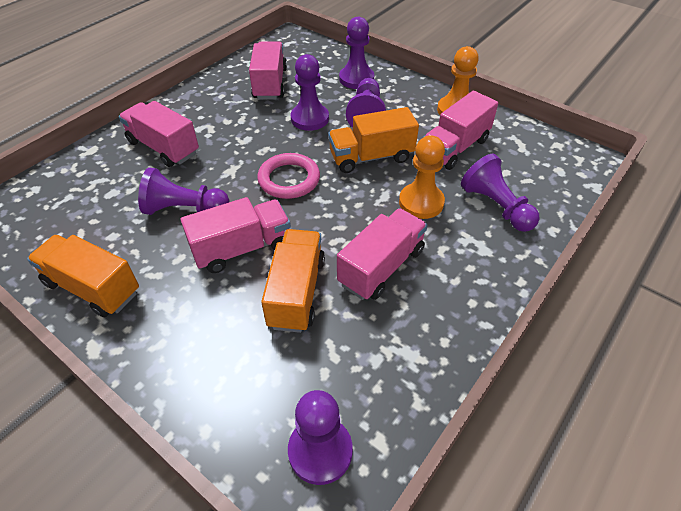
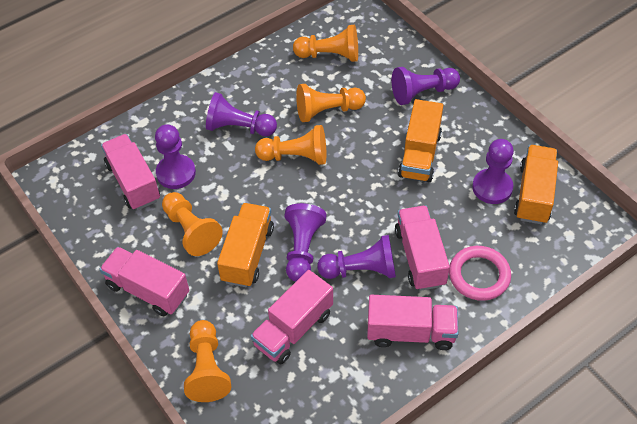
orange pawn: [399,135,445,219] [437,46,479,115] = 2 -> [162,192,223,256] [184,320,231,402] [255,125,326,165] [293,25,358,62] [296,84,366,122] = 5

